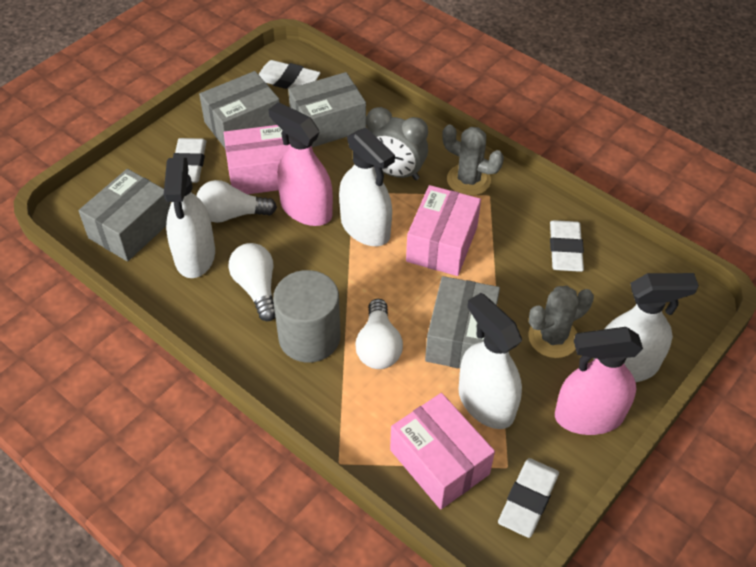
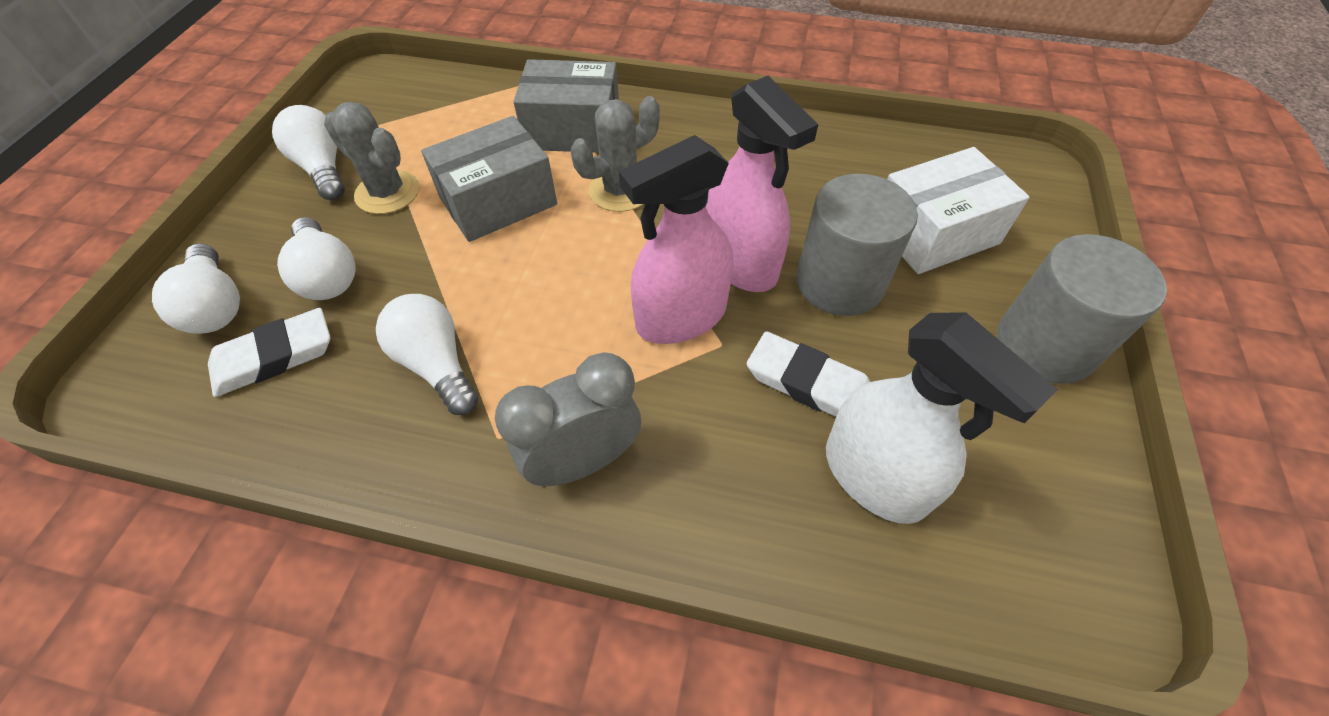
grey box: [78,169,171,261] [199,71,280,148] [288,72,366,147] [425,276,500,368] = 4 -> [421,116,557,242] [514,59,619,153] = 2
grey cylinder: [273,270,341,363] = 1 -> [796,174,918,316] [997,234,1167,384] = 2
pink box: [224,125,291,194] [390,393,495,510] [406,185,481,276] = 3 -> none = 0
white box: none = 0 -> [887,147,1029,274] = 1
white eraser: [173,138,206,183] [258,60,321,89] [498,458,559,538] [550,220,584,272] = 4 -> [208,308,330,397] [747,331,870,417] = 2
white light bulb: [197,180,277,223] [229,243,275,321] [355,299,403,369] = 3 -> [152,243,240,334] [272,105,345,200] [277,217,356,300] [376,294,478,415] = 4
white spray bottle: [164,158,215,278] [339,128,395,246] [459,293,522,429] [593,273,699,382] = 4 -> [826,312,1058,524] = 1

